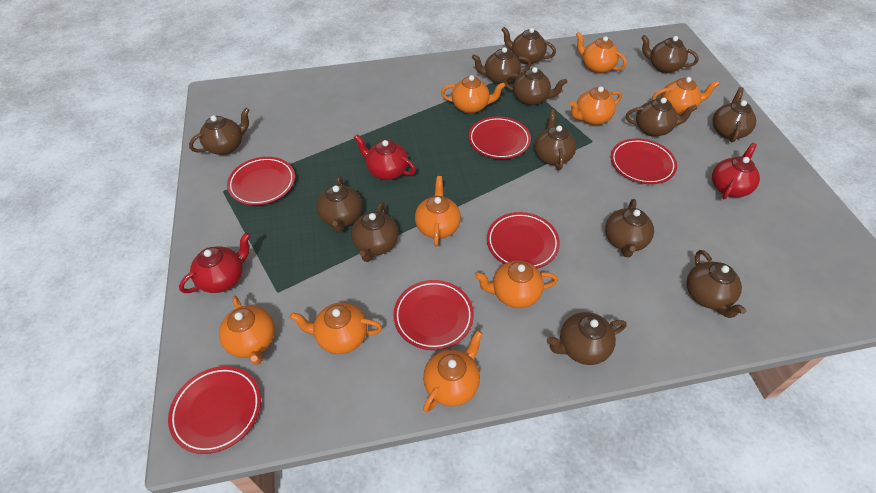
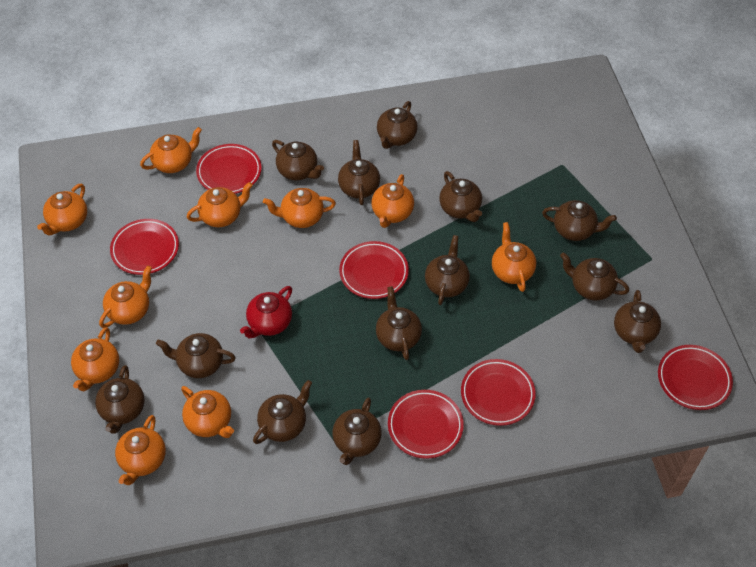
orange teapot: [219,296,275,365] [290,302,382,354] [415,176,461,246] [423,330,483,412] [441,75,506,114] [475,260,558,308] [569,87,621,125] [576,32,627,74] [652,77,719,115] = 9 -> [37,184,87,236] [71,327,119,391] [99,266,152,328] [115,415,166,485] [140,127,202,173] [181,386,234,438] [187,182,253,227] [263,188,336,228] [371,174,414,228] [492,222,536,292] = 10
red teapot: [179,233,250,293] [354,134,416,180] [712,143,760,199] = 3 -> [240,286,292,338] = 1

